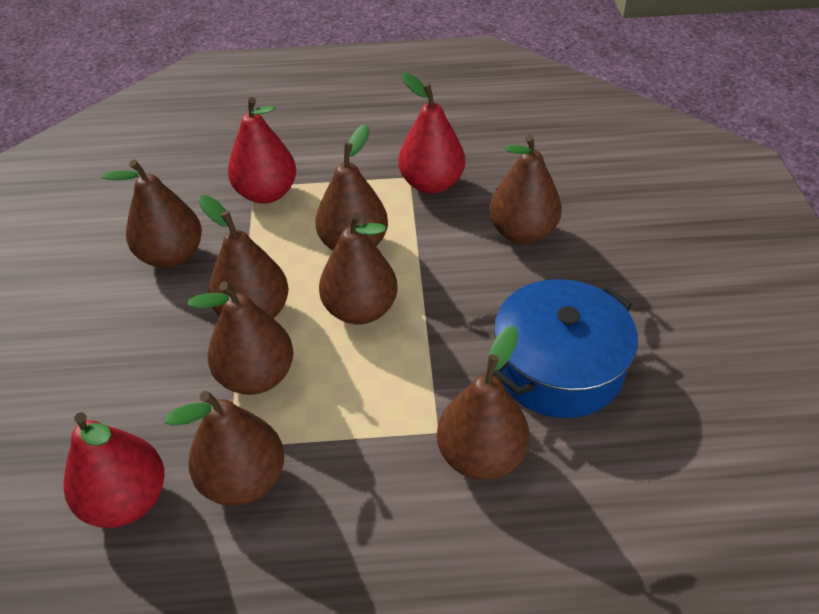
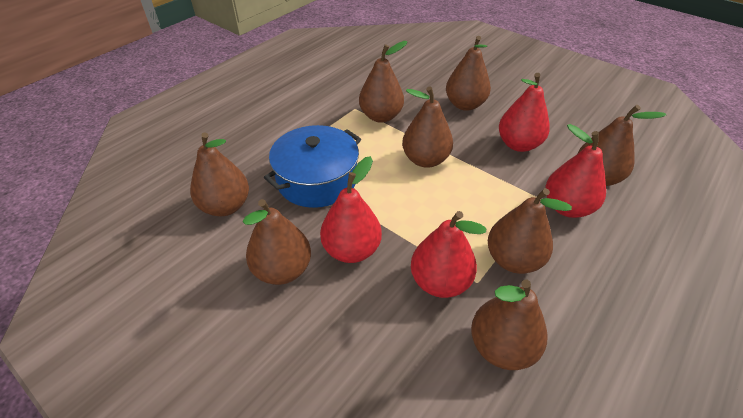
red pear: [64,412,164,528] [228,97,296,204] [398,72,465,194] = 3 -> [320,156,382,263] [411,211,486,298] [499,73,550,152] [545,124,606,218] = 4

